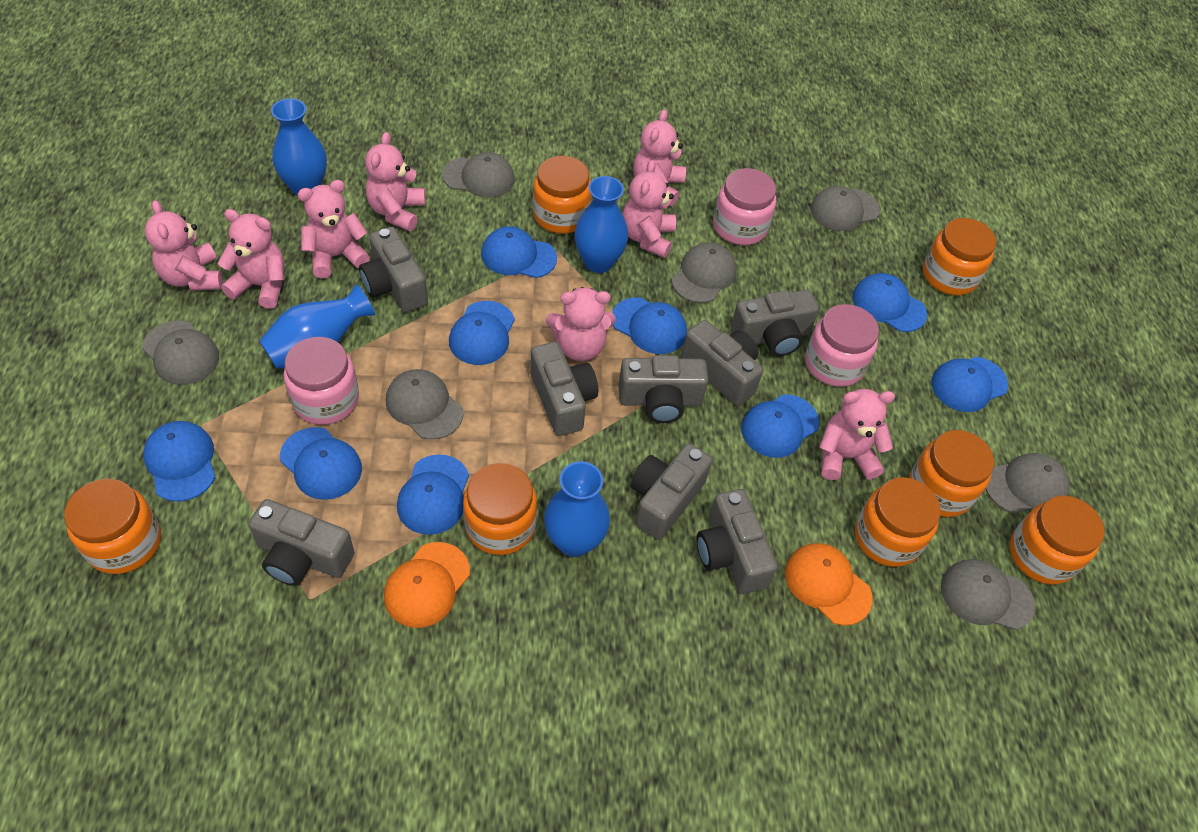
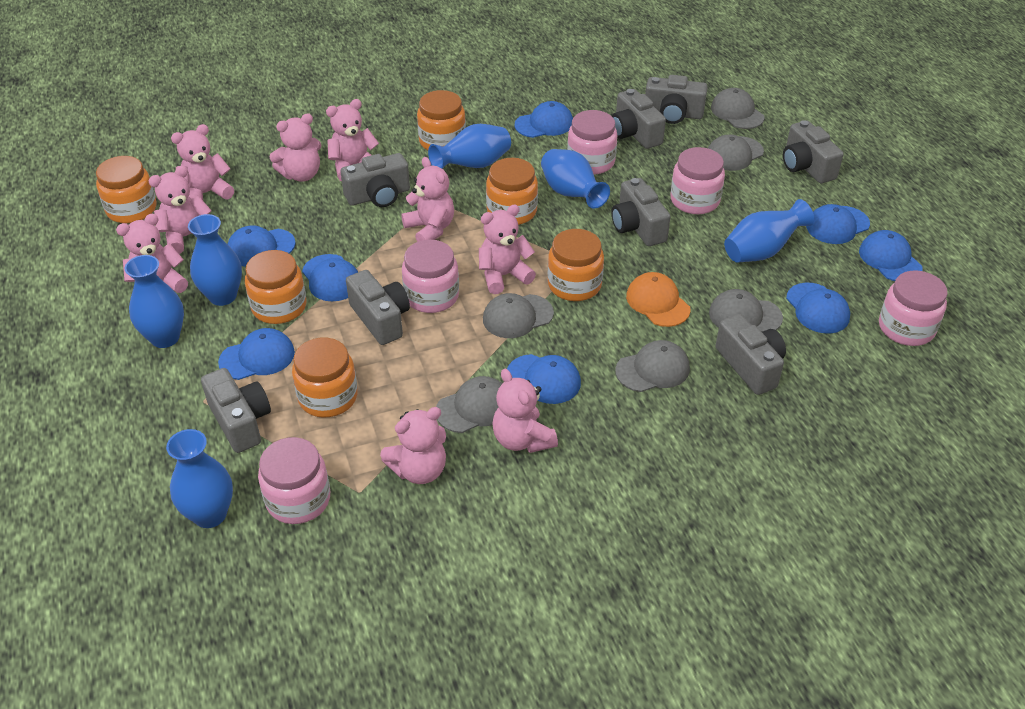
blue cap: [143,421,216,502] [280,427,362,500] [397,454,469,535] [449,301,515,365] [481,226,557,278] [612,297,687,354] [741,394,819,458] [853,273,927,332] [931,357,1008,412] = 9 -> [218,328,295,380] [228,226,296,267] [302,254,358,301] [507,354,581,404] [514,101,573,138] [786,283,850,333] [806,204,870,244] [859,230,923,281] = 8
blue vase: [259,284,375,369] [271,98,327,196] [544,461,610,557] [574,176,628,273] = 4 -> [125,255,184,348] [166,429,233,528] [188,214,242,306] [428,124,511,169] [541,149,610,209] [724,199,814,263] = 6
grey cap: [142,321,219,385] [386,369,463,440] [442,152,515,197] [672,242,736,303] [811,186,880,231] [941,559,1035,630] [986,453,1069,513] = 7 -> [436,376,502,433] [483,293,554,338] [615,340,690,392] [708,134,764,171] [709,289,783,332] [711,88,765,129] = 6
orange cap: [384,542,470,628] [785,543,873,626] = 2 -> [626,272,691,327] = 1
orange jar: [64,479,161,574] [463,463,537,555] [533,156,592,234] [855,477,941,567] [909,430,994,517] [923,218,996,295] [1010,496,1105,585] = 7 -> [96,156,157,223] [245,250,306,324] [292,338,358,418] [417,90,466,150] [486,158,538,225] [548,229,604,301] = 6
pink jar: [284,337,359,425] [713,168,776,245] [805,304,879,387] = 3 -> [258,437,330,524] [402,240,459,313] [567,110,617,175] [670,147,725,214] [879,271,948,346] = 5
pink teddy bear: [145,200,223,291] [218,209,284,309] [298,180,370,279] [365,132,426,231] [546,287,616,361] [622,160,676,258] [633,110,686,206] [819,389,895,480] = 8 -> [116,214,188,293] [149,166,212,254] [171,124,234,200] [269,113,321,182] [326,99,379,181] [380,407,446,484] [401,157,454,242] [479,204,536,294] [492,369,558,453] = 9

